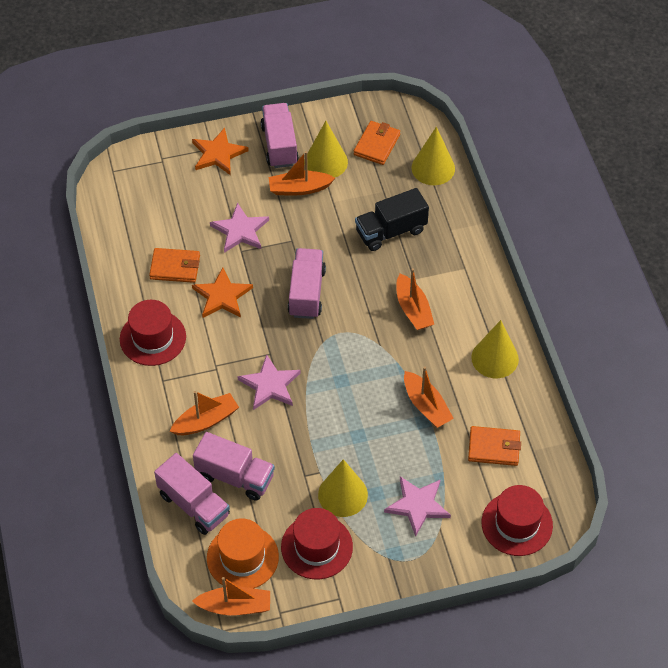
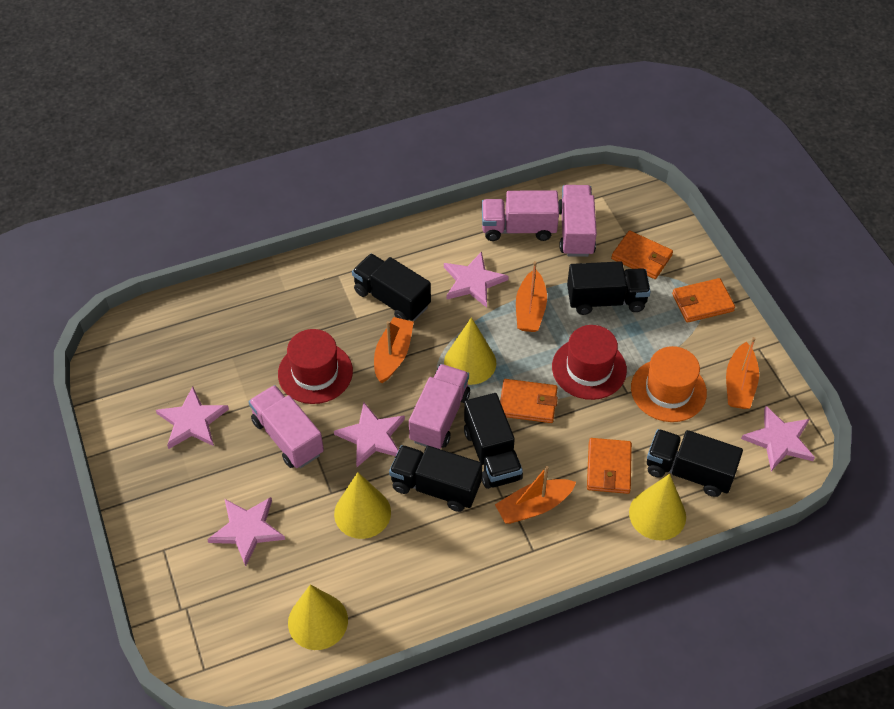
black truck: [355,188,429,251] = 1 -> [352,254,431,321] [389,445,482,512] [464,393,523,489] [567,261,651,315] [647,429,743,497] = 5
orange boat: [170,391,239,435] [192,577,270,616] [269,151,335,195] [396,268,434,330] [404,367,454,428] = 5 -> [374,317,414,383] [495,466,576,524] [516,261,547,332] [726,337,759,409] = 4
orange star: [192,128,249,175] [192,267,253,318] = 2 -> none = 0
orange wallet: [149,248,200,283] [354,121,400,165] [468,426,521,466] = 3 -> [500,379,558,423] [587,438,632,494] [611,231,673,279] [672,278,735,323] = 4
pink star: [210,203,269,253] [237,354,301,410] [384,476,451,537] = 3 -> [156,387,229,449] [207,497,285,567] [334,402,405,467] [444,252,508,308] [741,406,815,471] = 5
red hat: [120,300,186,366] [281,508,353,579] [482,485,553,556] = 3 -> [278,329,353,404] [552,325,627,400] = 2

